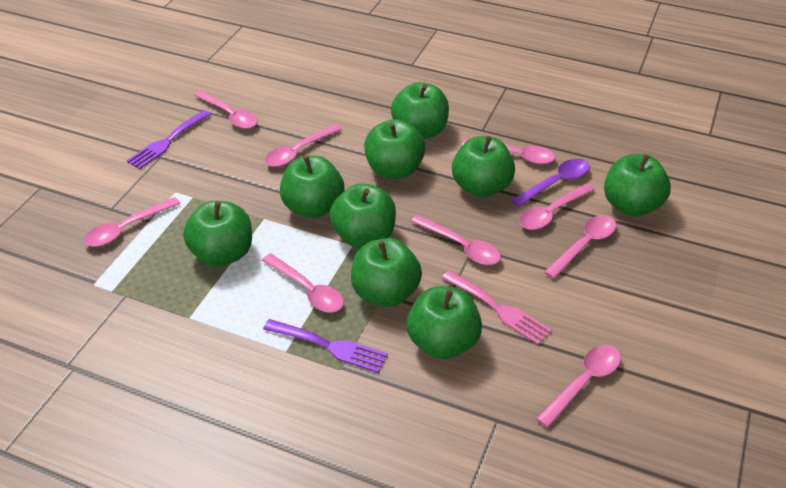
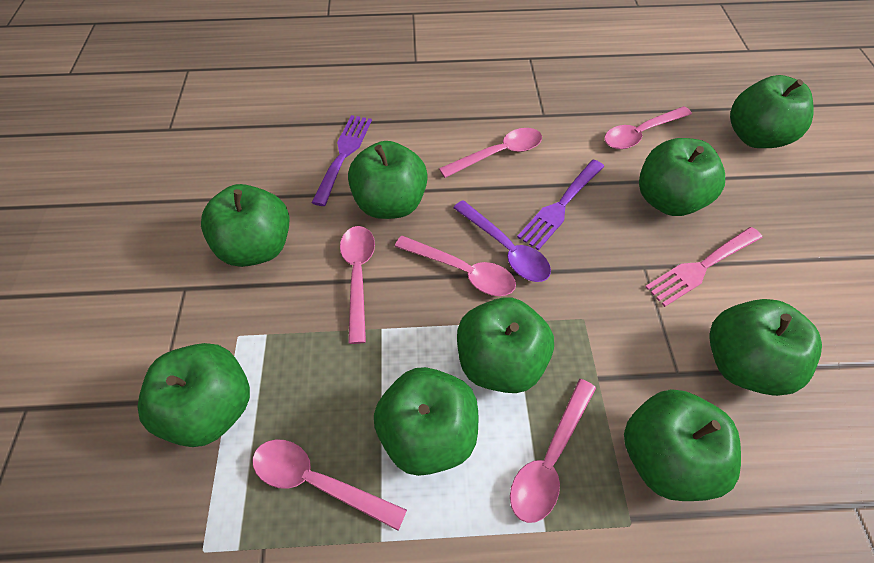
pink spoon: [84,197,181,247] [194,90,258,129] [262,253,344,313] [265,124,342,167] [411,215,501,265] [462,139,555,164] [519,183,595,230] [536,345,621,428] [544,215,616,279] = 9 -> [252,439,407,531] [340,226,375,344] [395,236,516,296] [439,128,542,178] [510,379,596,523] [604,106,692,149] = 6

